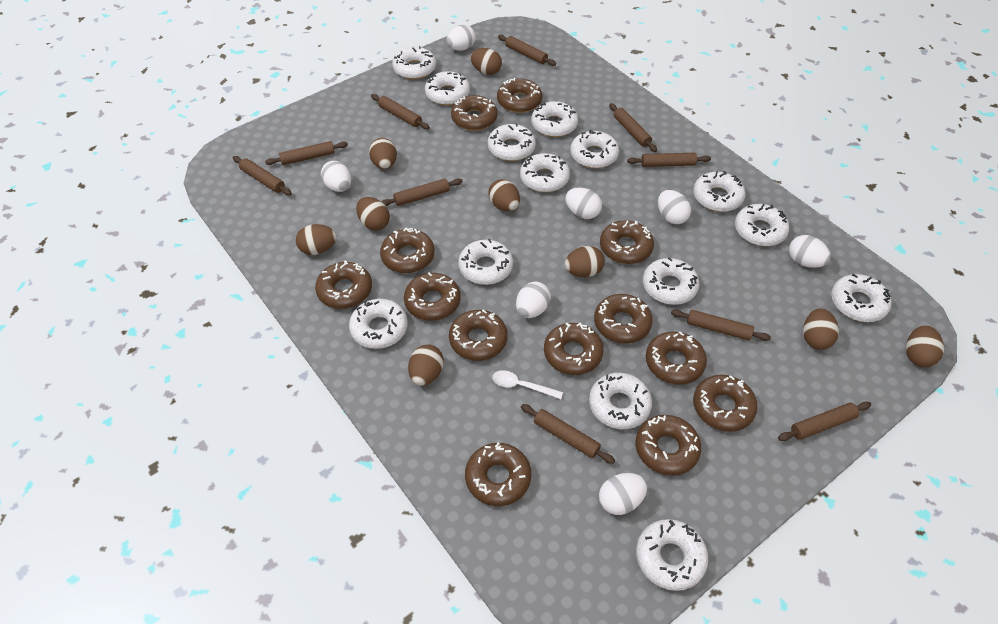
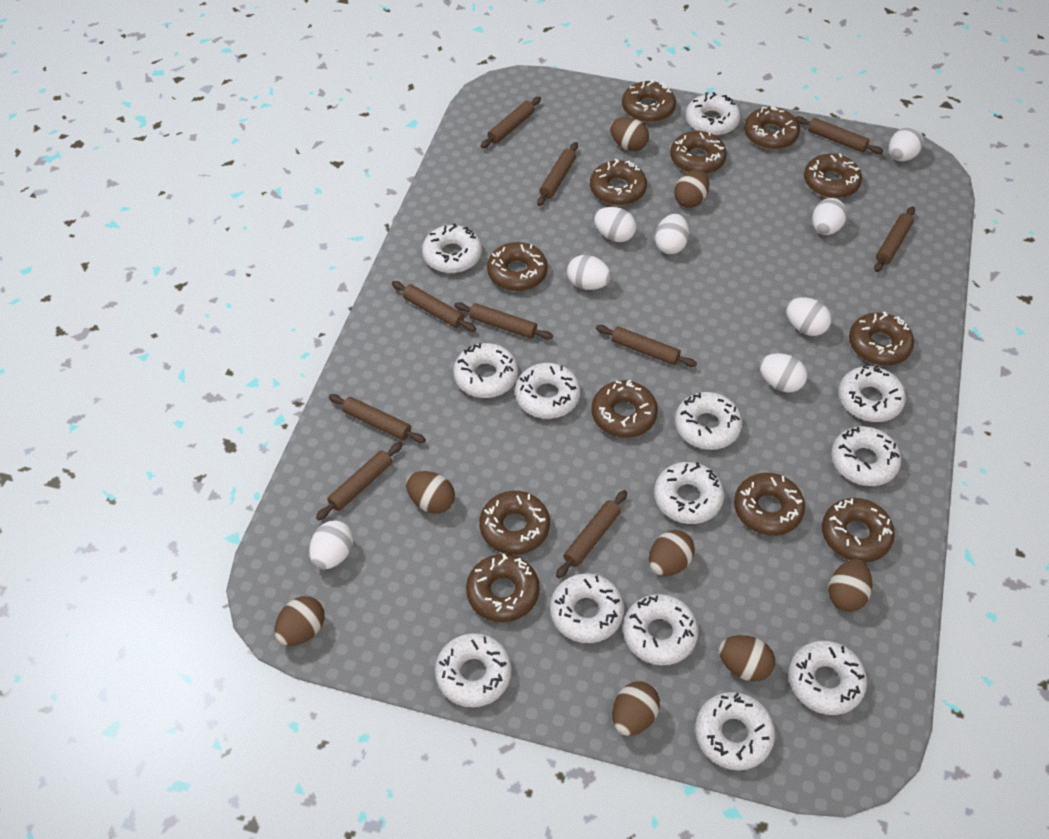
brown donut: [315,261,372,309] [380,228,435,273] [404,272,461,321] [449,310,508,361] [451,95,498,131] [465,442,531,506] [497,78,542,113] [544,322,604,375] [594,294,653,344] [600,220,654,264] [635,415,701,476] [646,332,707,385] [693,375,758,432] = 13 -> [466,554,540,622] [479,491,550,555] [487,242,548,291] [590,159,647,205] [591,380,658,438] [622,80,676,123] [670,131,727,174] [734,473,805,536] [744,105,800,150] [804,153,862,198] [822,498,895,562] [849,311,914,366] = 12
brown egg: [296,224,337,255] [356,197,390,231] [369,138,397,169] [408,345,444,386] [470,48,502,75] [488,179,520,211] [564,246,605,277] [803,308,839,350] [906,325,944,367] = 9 -> [274,596,325,646] [406,471,455,514] [610,117,649,151] [612,682,660,736] [649,530,695,576] [674,170,709,208] [719,635,775,682] [828,560,872,612] = 8
white donut: [349,299,408,349] [392,46,436,79] [425,71,470,105] [458,239,513,285] [488,123,536,161] [520,153,570,192] [531,101,578,137] [570,129,619,168] [589,373,652,429] [636,519,708,591] [643,257,699,305] [693,171,745,212] [735,204,789,246] [831,274,892,322] = 14 -> [422,223,482,273] [435,633,512,707] [453,343,518,398] [515,363,580,419] [550,573,624,643] [623,594,698,665] [654,462,724,524] [675,392,742,450] [686,92,741,136] [695,692,775,770] [789,641,867,715] [831,426,901,486] [839,365,906,422] = 13
white egg: [321,161,351,192] [446,25,476,51] [516,282,551,318] [565,188,602,219] [599,473,647,515] [658,190,691,224] [789,235,831,268] = 7 -> [309,521,353,570] [567,255,612,290] [594,207,636,242] [655,214,689,254] [760,353,807,393] [786,297,831,336] [812,198,847,235] [889,127,924,161] = 8
white spoon: [492,370,563,399] = 1 -> none = 0

